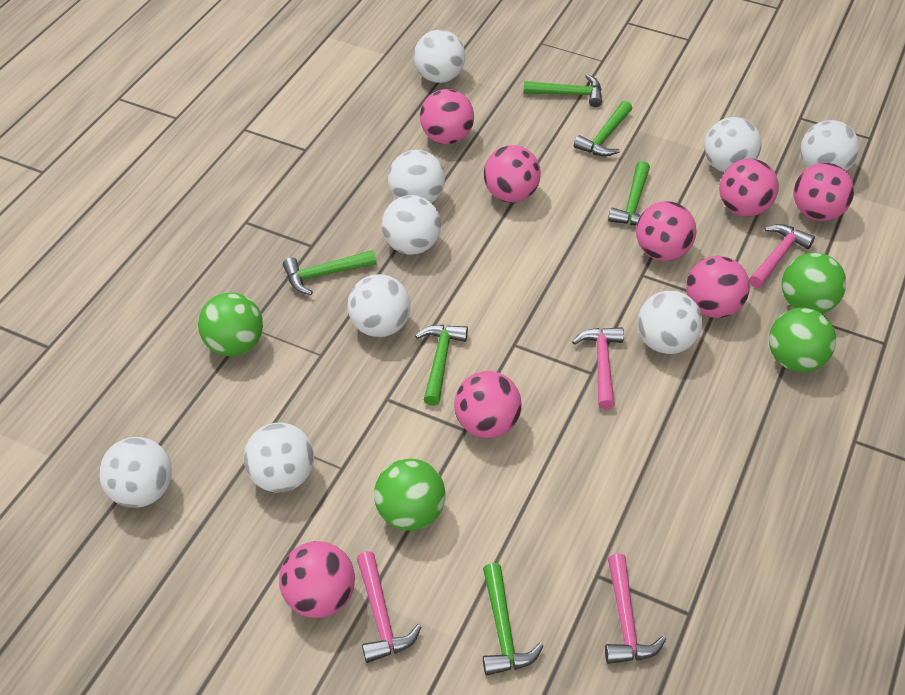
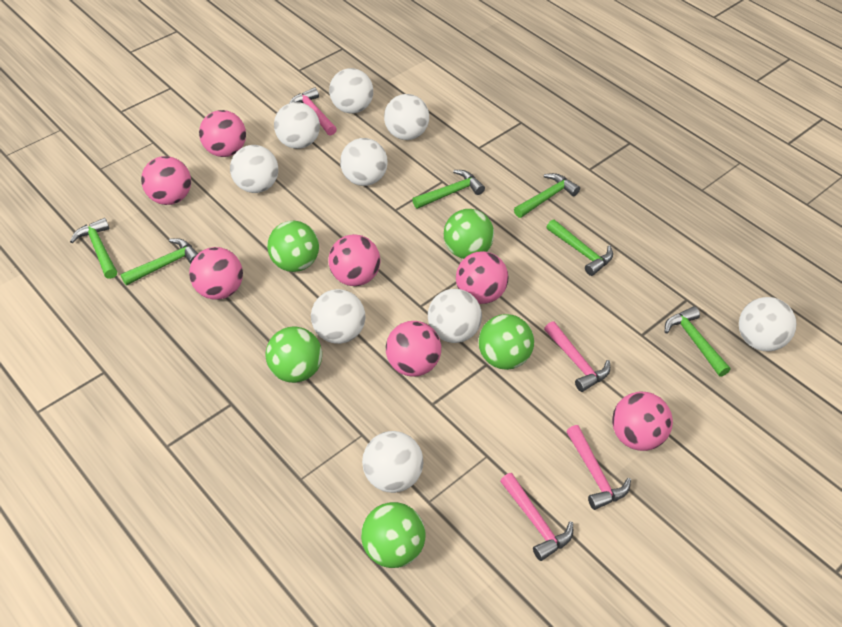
green ball: [198,293,263,356] [374,458,445,531] [769,308,836,372] [782,252,846,313] = 4 -> [266,327,322,383] [267,221,319,272] [361,502,425,568] [444,209,494,259] [478,314,534,370] = 5
pink ball: [279,541,355,618] [420,89,474,144] [454,371,522,438] [484,145,541,203] [636,201,697,261] [686,256,750,318] [719,159,779,217] [794,163,854,221] = 8 -> [141,156,191,205] [189,247,243,300] [199,110,246,157] [328,234,380,286] [386,321,441,377] [456,251,509,304] [612,392,673,451] = 7

